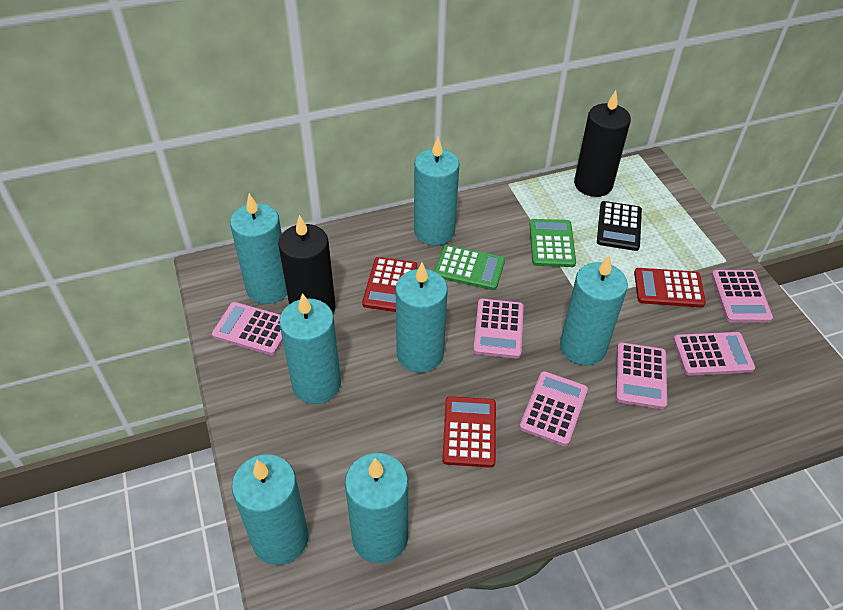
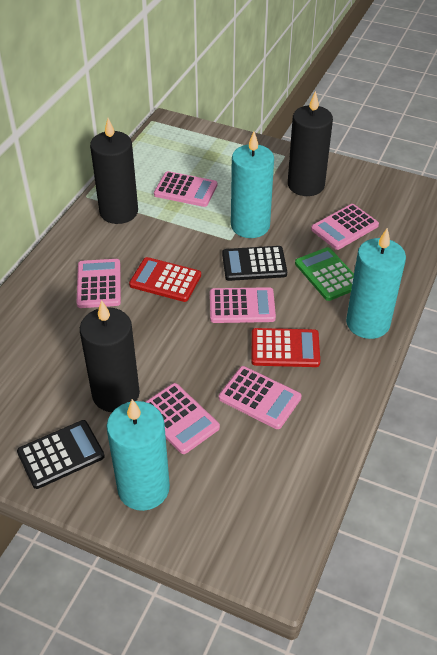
black calculator: [597,201,642,251] = 1 -> [17,420,105,489] [222,246,287,281] = 2
black candle: [278,215,336,314] [574,90,631,197] = 2 -> [80,300,140,412] [90,118,138,224] [288,91,333,196] = 3
green calculator: [434,245,505,290] [529,219,576,267] = 2 -> [295,247,354,301] = 1
red calculator: [362,257,417,312] [442,396,496,468] [634,268,706,307] = 3 -> [129,257,201,302] [251,328,320,367] = 2
turquoise candle: [230,194,287,304] [232,454,309,565] [279,293,341,404] [345,453,408,563] [395,263,448,373] [414,137,459,246] [560,255,628,365] = 7 -> [106,399,170,511] [231,132,274,238] [346,228,406,339] = 3

